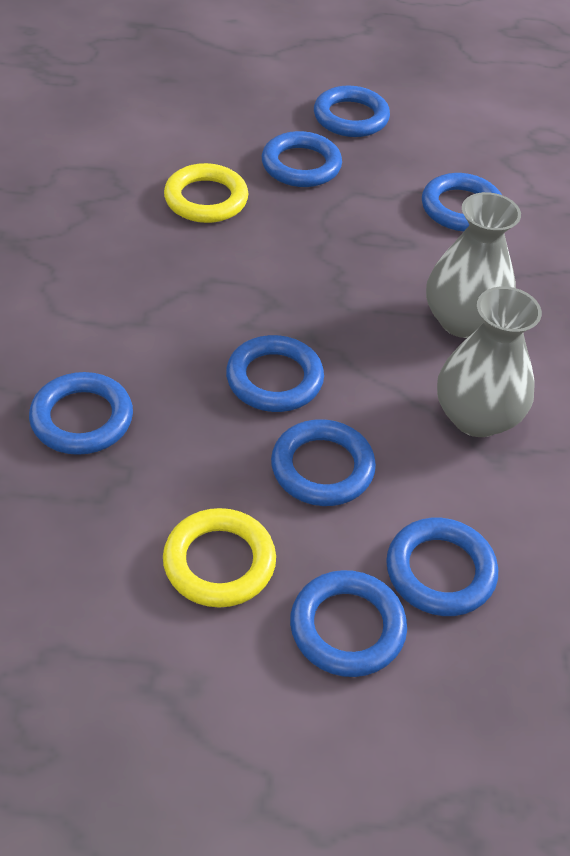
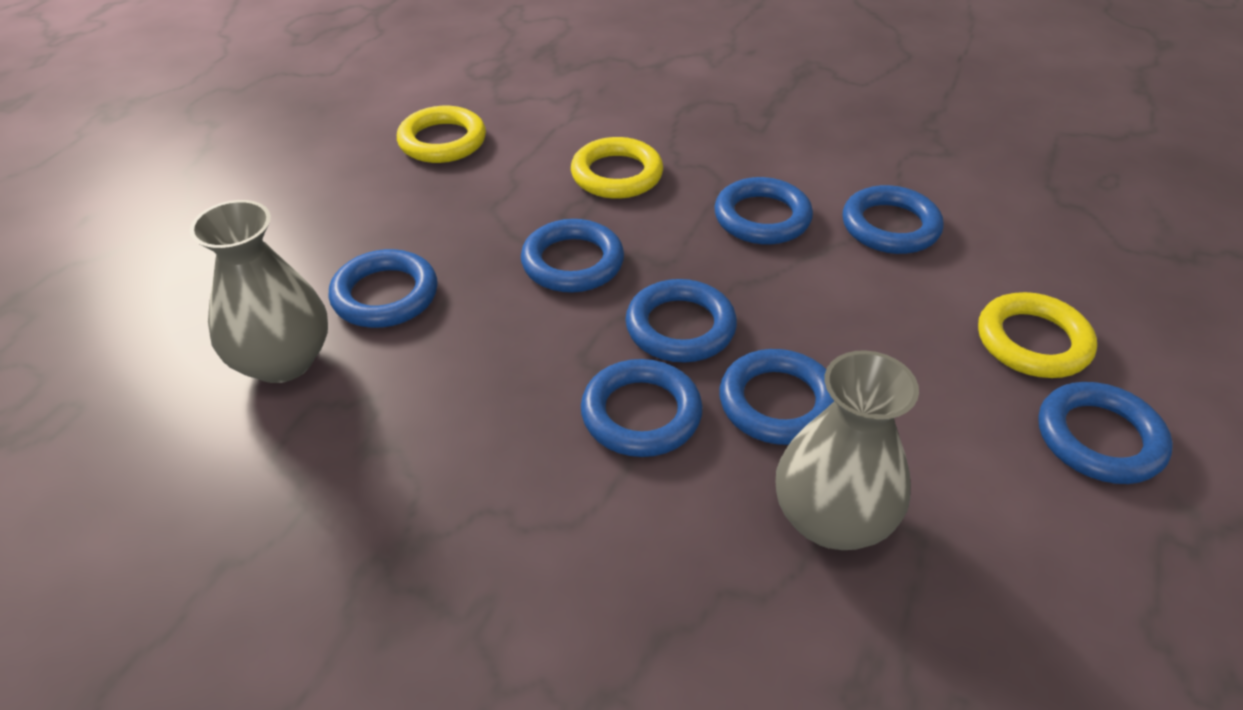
yellow ring: [163,508,276,608] [164,163,248,223] = 2 -> [397,106,486,163] [571,137,663,199] [978,292,1097,378] = 3

